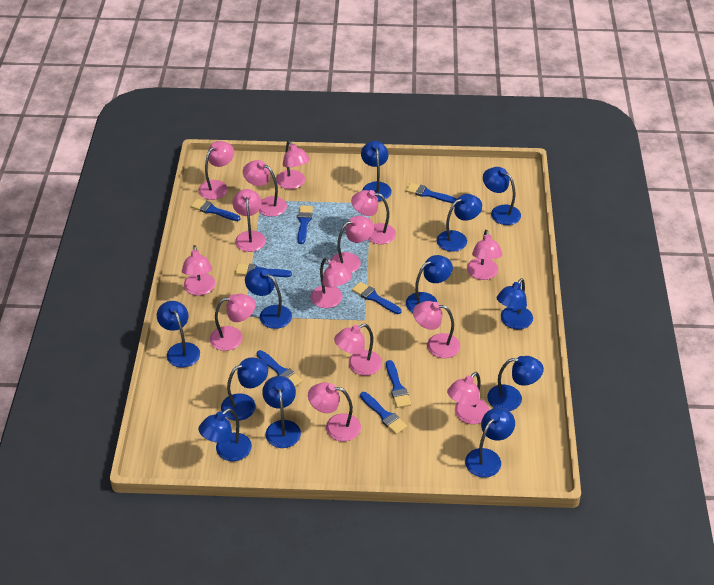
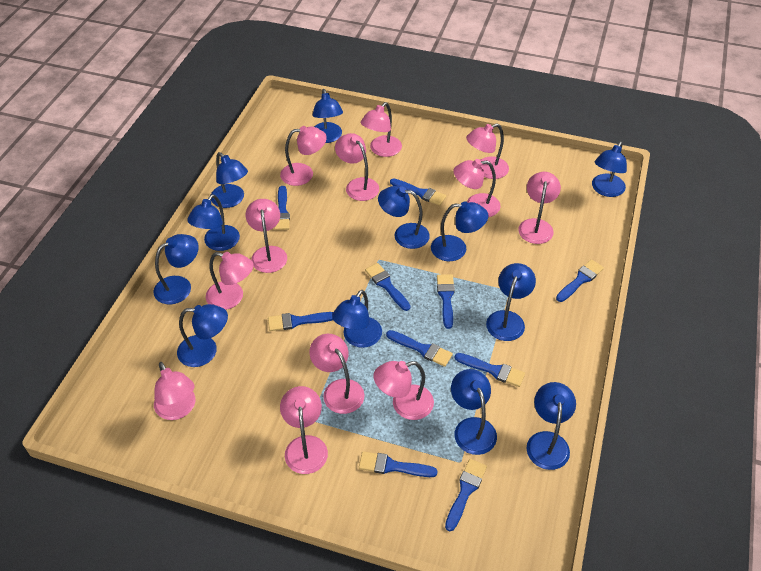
blue brush: [191,198,240,221] [235,264,292,277] [257,350,303,387] [298,205,313,244] [352,282,402,314] [360,392,407,435] [386,360,411,408] [406,183,457,203] = 8 -> [268,312,333,331] [274,186,290,230] [359,451,437,477] [365,263,411,311] [386,330,453,367] [390,178,446,206] [437,274,455,329] [445,459,487,531] [454,353,525,387] [556,259,604,302] = 10
pink lamp: [182,245,215,296] [198,141,234,200] [210,294,256,351] [233,189,266,252] [243,160,287,217] [276,141,310,189] [308,382,361,441] [311,257,352,308] [330,216,374,273] [334,324,382,376] [351,190,396,244] [413,301,460,358] [447,372,489,424] [467,230,502,280] = 14 -> [154,362,195,420] [206,252,254,310] [246,199,287,273] [280,126,327,186] [280,386,328,474] [310,334,364,414] [335,133,379,201] [361,102,402,157] [374,361,434,420] [453,159,501,217] [466,123,509,179] [518,172,561,244] = 12

